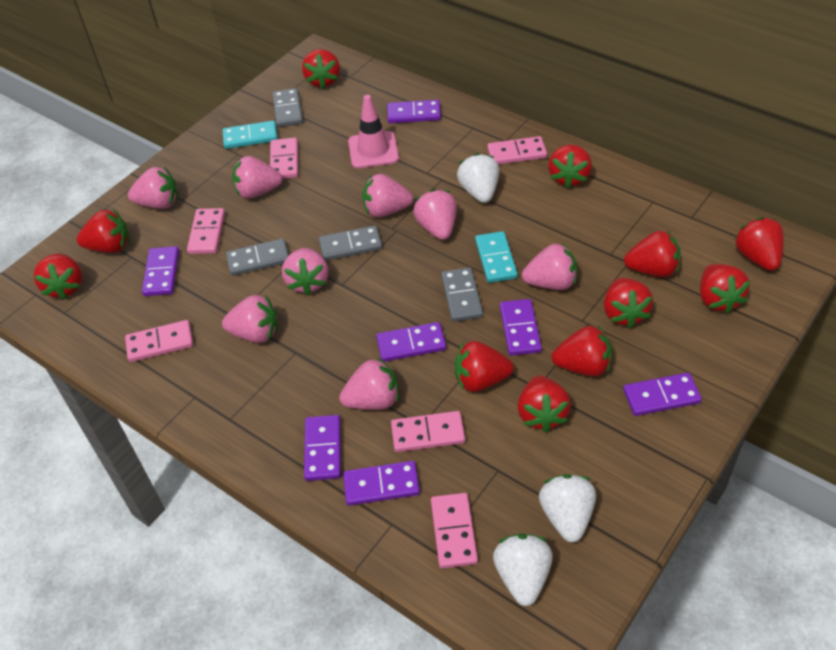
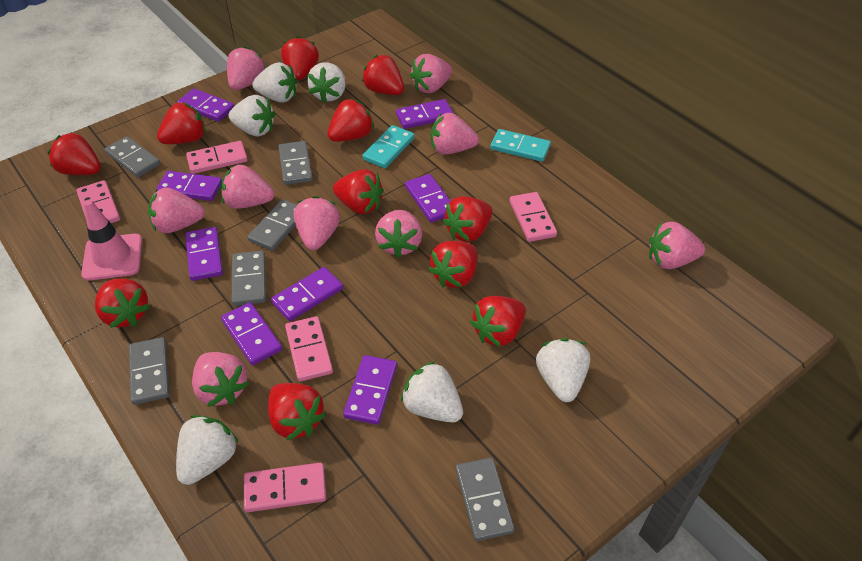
grey domino: [226,238,289,276] [273,88,303,127] [319,225,382,261] [441,267,483,322] = 4 -> [105,136,160,178] [129,337,170,405] [232,251,266,306] [247,199,297,251] [279,141,313,185] [455,458,514,541] = 6
pink domino: [125,320,193,362] [187,208,225,254] [270,138,298,179] [391,411,465,452] [431,493,478,568] [487,136,547,165] = 6 -> [76,180,120,223] [186,141,248,174] [244,463,326,512] [285,316,333,381] [509,192,557,242] = 5
pink strawberry: [128,167,178,209] [222,295,278,343] [232,156,283,199] [282,248,328,295] [339,357,399,410] [362,174,413,217] [413,189,457,240] [522,243,577,290] = 8 -> [148,188,205,233] [192,352,249,407] [221,165,274,209] [227,46,266,90] [294,196,340,250] [375,210,422,258] [410,54,452,93] [431,113,479,155] [649,222,705,269] = 9
purple domino: [142,246,179,296] [304,415,341,481] [343,461,420,506] [376,322,446,362] [387,100,441,123] [500,299,542,356] [623,372,702,416] = 7 -> [156,171,222,201] [177,88,234,122] [185,227,223,281] [221,302,282,365] [271,267,343,321] [343,355,397,425] [396,99,454,129] [405,174,451,222] = 8
white strawberry: [457,153,499,203] [493,534,553,606] [539,474,596,542] = 3 -> [176,415,239,485] [228,95,275,136] [252,62,297,103] [307,62,346,103] [401,361,463,423] [536,338,590,402] = 6

